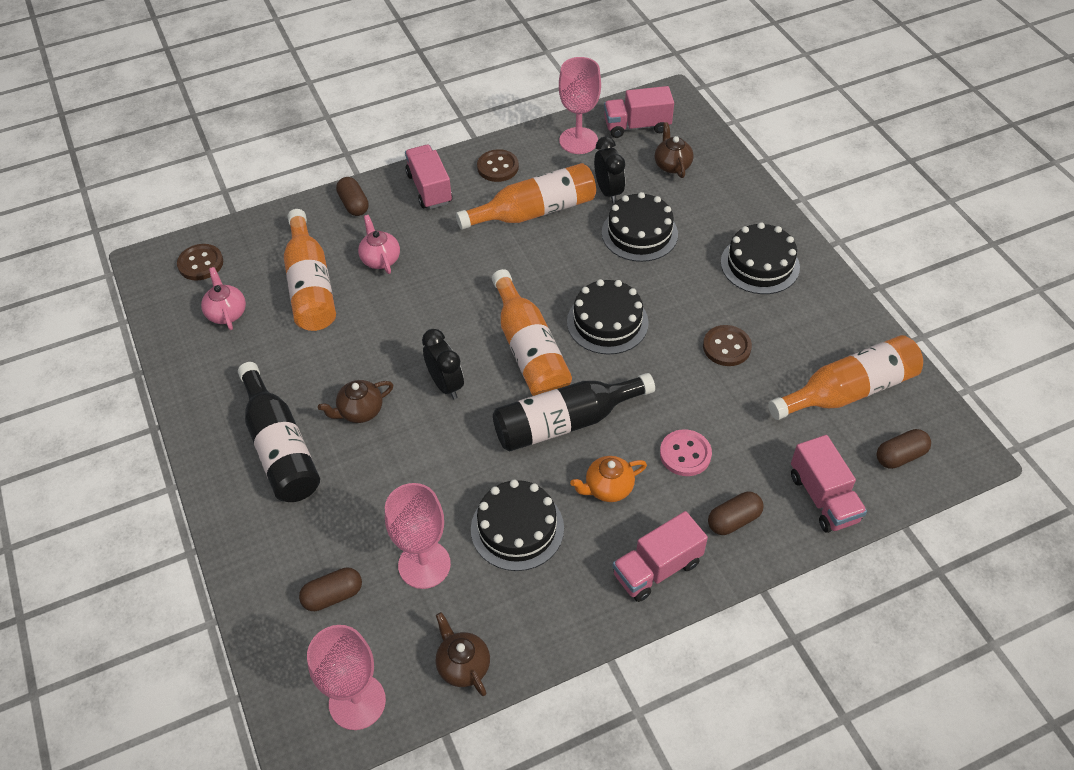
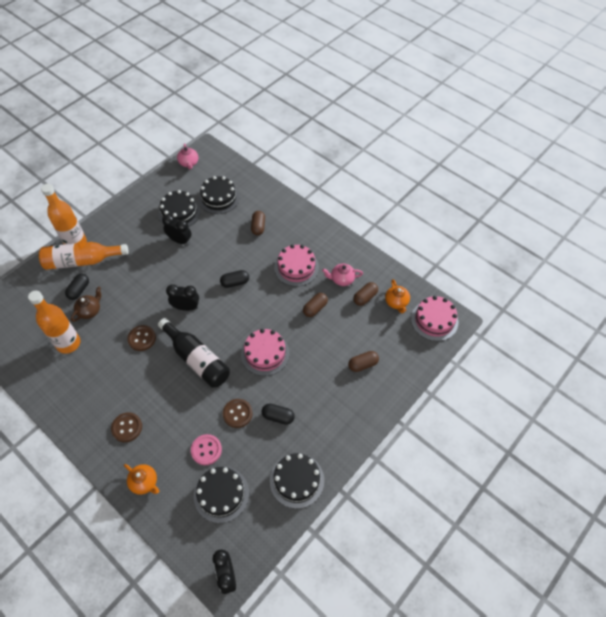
black bottle: [238,362,320,502] [493,373,655,451] = 2 -> [158,318,230,388] = 1
black capsule: none = 0 -> [65,274,89,300] [220,270,249,288] [261,403,295,425] = 3
black clock: [422,329,464,399] [594,137,625,203] = 2 -> [162,214,191,245] [166,284,199,311] [213,549,236,594] = 3
brown teapot: [318,380,393,423] [436,612,490,696] [655,122,693,178] = 3 -> [71,287,101,322] = 1
orange bottle: [284,209,336,331] [456,163,596,230] [492,269,572,396] [768,335,923,420] = 4 -> [28,291,80,354] [39,242,129,270] [41,184,87,244] = 3
orange teapot: [570,456,647,502] = 1 -> [124,464,159,495] [385,279,410,313] = 2
pink cake: none = 0 -> [241,329,290,376] [274,244,319,286] [411,296,458,341] = 3
pink goblet: [307,625,386,730] [385,483,451,589] [559,57,601,154] = 3 -> none = 0
pink truck: [405,145,452,209] [604,86,674,138] [612,511,708,602] [791,435,867,533] = 4 -> none = 0

